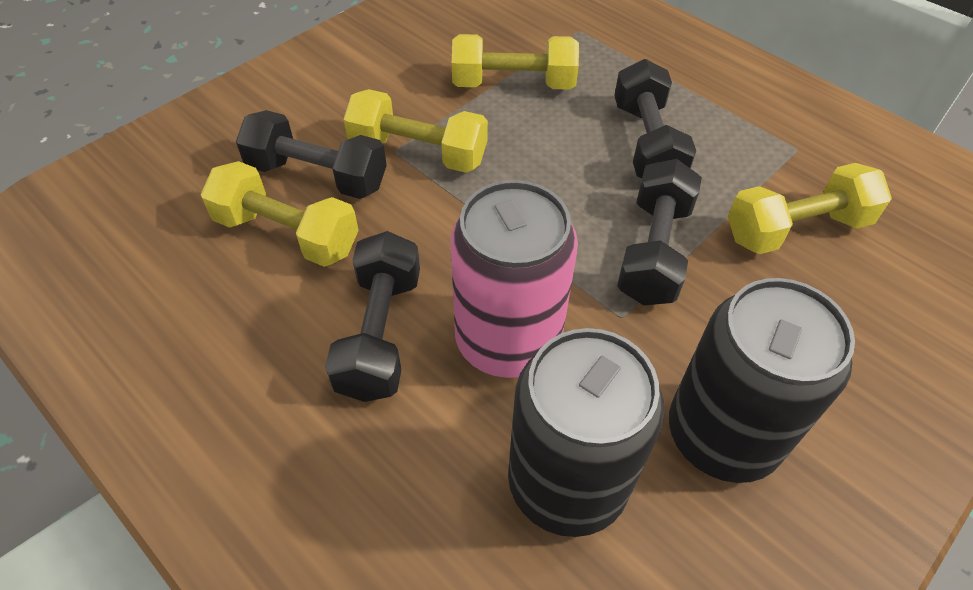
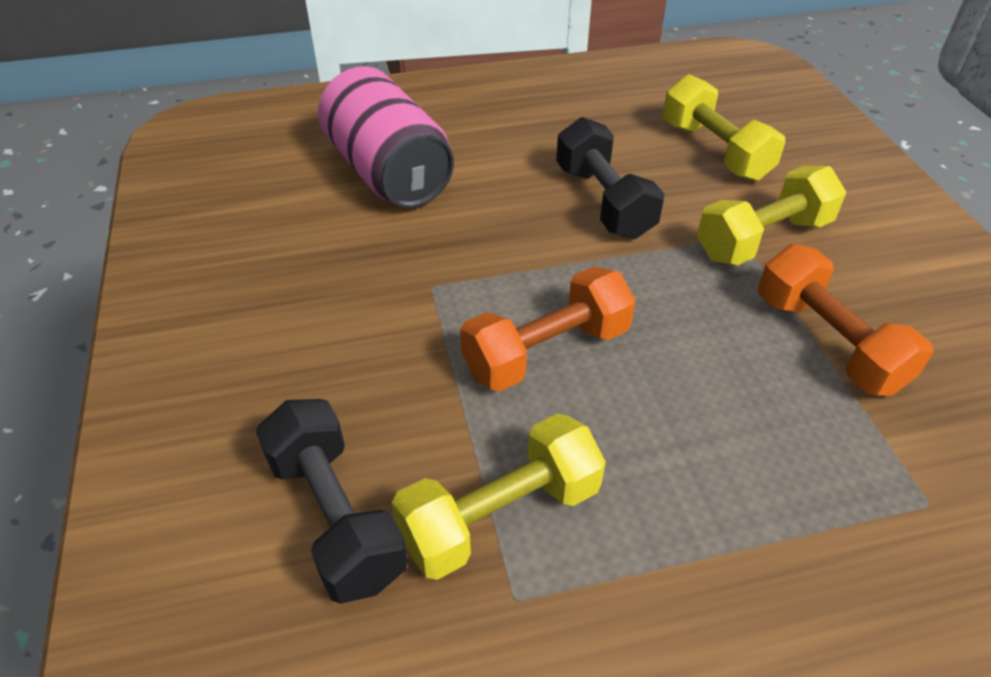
black can: [508,328,664,537] [669,278,855,483] = 2 -> none = 0
black dumbbell: [236,110,387,199] [325,231,420,402] [614,59,696,178] [617,159,702,305] = 4 -> [256,399,408,604] [556,117,664,239] = 2
orange dumbbell: none = 0 -> [460,267,636,392] [758,244,933,396] = 2
yellow dumbbell: [200,161,359,267] [344,89,488,173] [452,34,579,90] [728,163,892,254] = 4 -> [391,413,606,580] [663,74,785,181] [697,166,846,265] = 3

